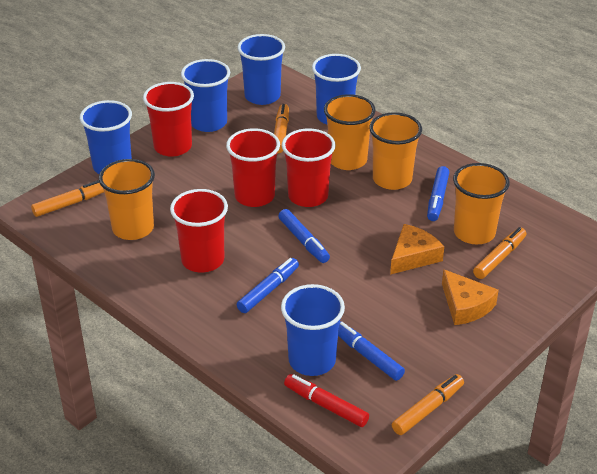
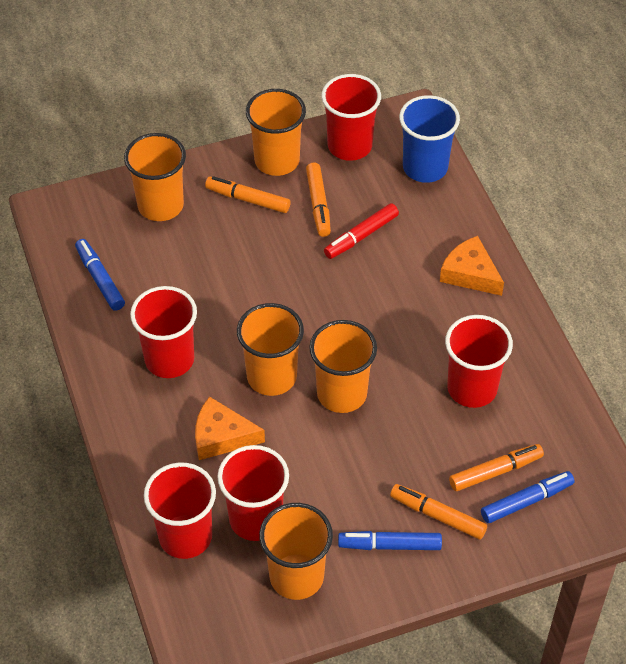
blue cup: [80,100,132,174] [181,59,230,132] [237,34,285,105] [281,284,345,376] [312,54,361,125] = 5 -> [399,95,460,183] = 1
blue marker: [237,258,299,313] [278,209,330,263] [338,321,405,381] [427,166,449,221] = 4 -> [75,239,125,311] [338,531,442,550] [481,471,574,523] = 3
orange cup: [99,159,155,240] [324,94,376,170] [369,112,422,190] [453,163,510,244] = 4 -> [124,133,186,221] [237,303,304,396] [246,89,306,176] [259,503,333,600] [309,320,377,413] = 5
red cup: [143,82,194,157] [170,189,228,273] [226,128,280,207] [282,128,336,207] = 4 -> [130,286,197,378] [144,462,216,559] [217,445,289,541] [321,74,381,161] [445,315,513,408] = 5

